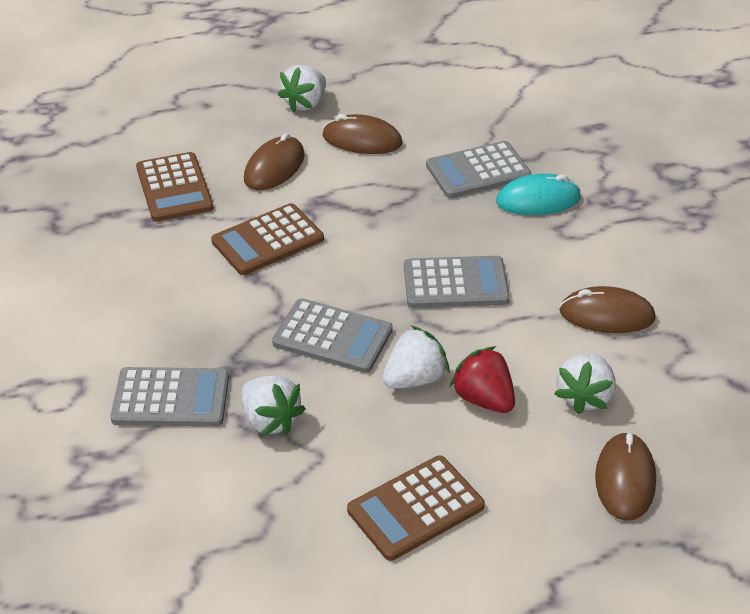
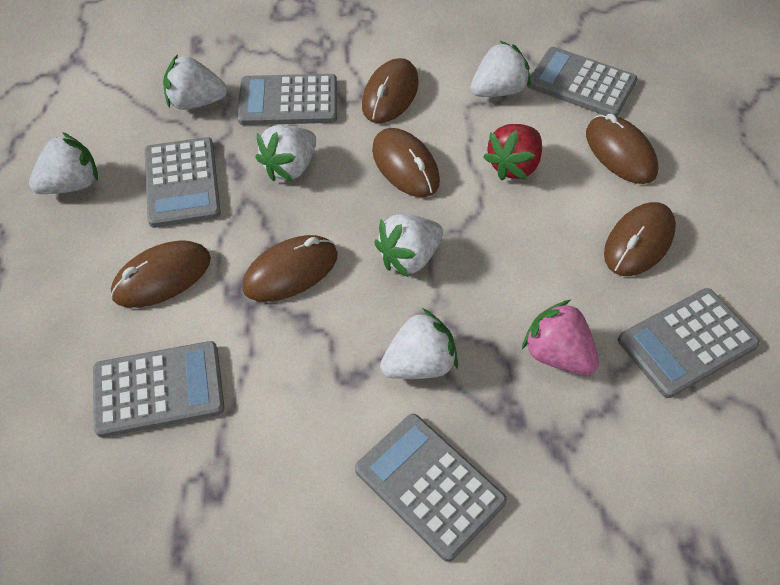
brown calculator: [136,152,214,222] [211,203,324,275] [347,455,485,561] = 3 -> none = 0
brown mouse: [244,133,305,191] [322,114,402,154] [559,286,656,333] [595,432,656,521] = 4 -> [111,240,211,308] [242,235,338,302] [362,58,419,123] [372,128,440,197] [586,113,658,184] [604,202,676,276] = 6
grey calculator: [110,367,229,426] [272,298,393,373] [404,256,510,308] [426,141,531,198] = 4 -> [93,341,224,438] [144,137,221,228] [237,74,337,125] [355,414,507,562] [527,47,637,117] [618,288,760,398] = 6
pink strawberry: none = 0 -> [522,300,599,375] = 1
turquoise mouse: [496,173,581,215] = 1 -> none = 0
white strawberry: [242,376,305,436] [278,65,326,113] [383,325,450,389] [554,353,616,414] = 4 -> [29,132,98,194] [163,54,227,110] [255,125,316,181] [375,214,443,278] [380,309,458,379] [471,41,531,97] = 6

